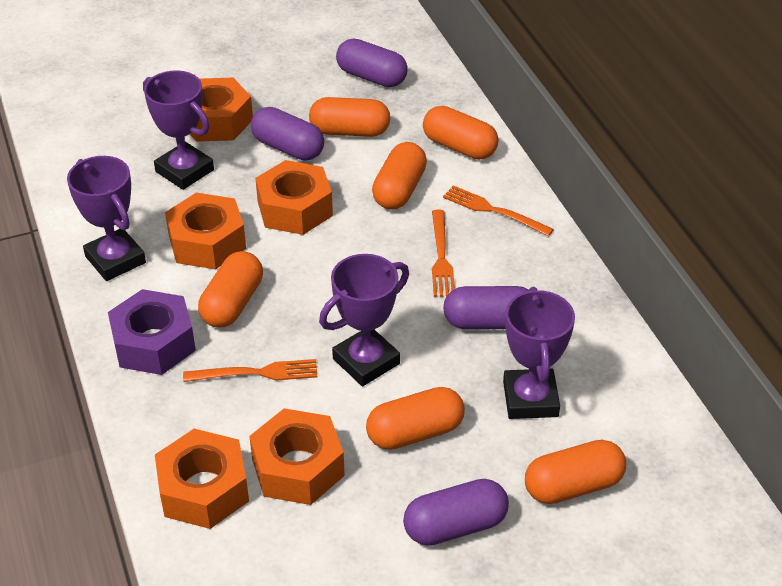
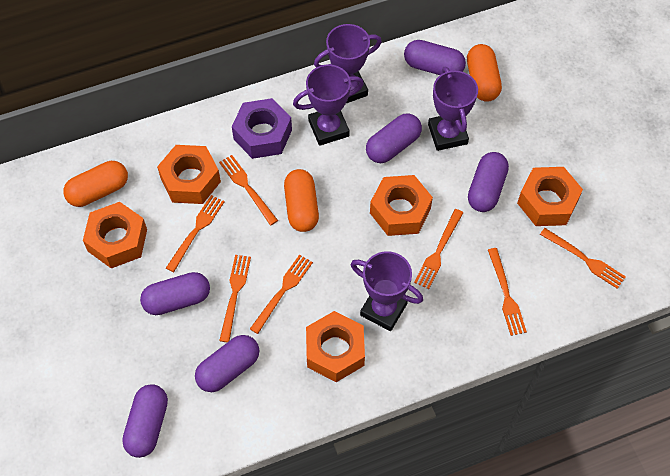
orange capsule: [198,251,263,328] [309,97,390,137] [366,387,465,450] [372,142,427,210] [423,106,498,160] [525,440,626,504] = 6 -> [63,161,128,207] [284,169,319,232] [467,44,502,102] = 3
orange fork: [183,359,317,382] [432,210,455,297] [443,185,554,237] = 3 -> [166,195,225,272] [219,155,278,225] [219,255,251,342] [250,254,313,334] [414,209,463,289] [488,248,527,336] [540,228,626,289] = 7
purple capsule: [251,107,324,161] [336,39,408,87] [403,479,509,546] [443,286,529,329] = 4 -> [122,384,168,458] [140,272,210,315] [195,335,259,392] [366,113,422,163] [404,40,466,75] [468,152,509,212] = 6

